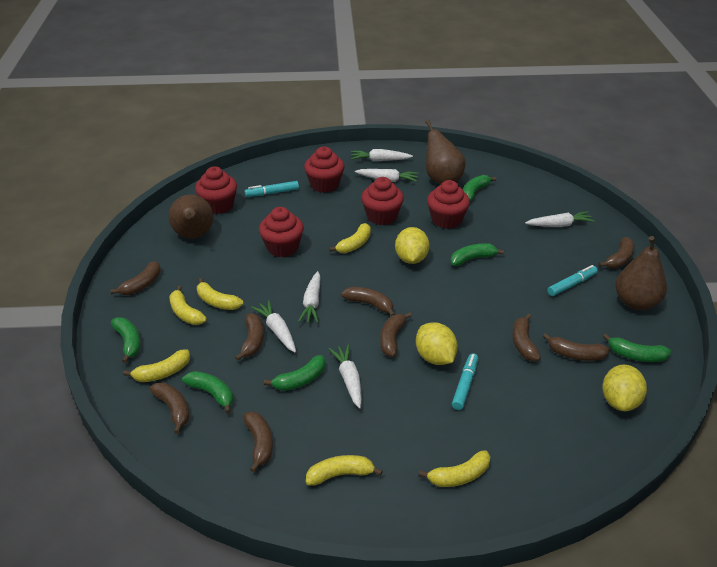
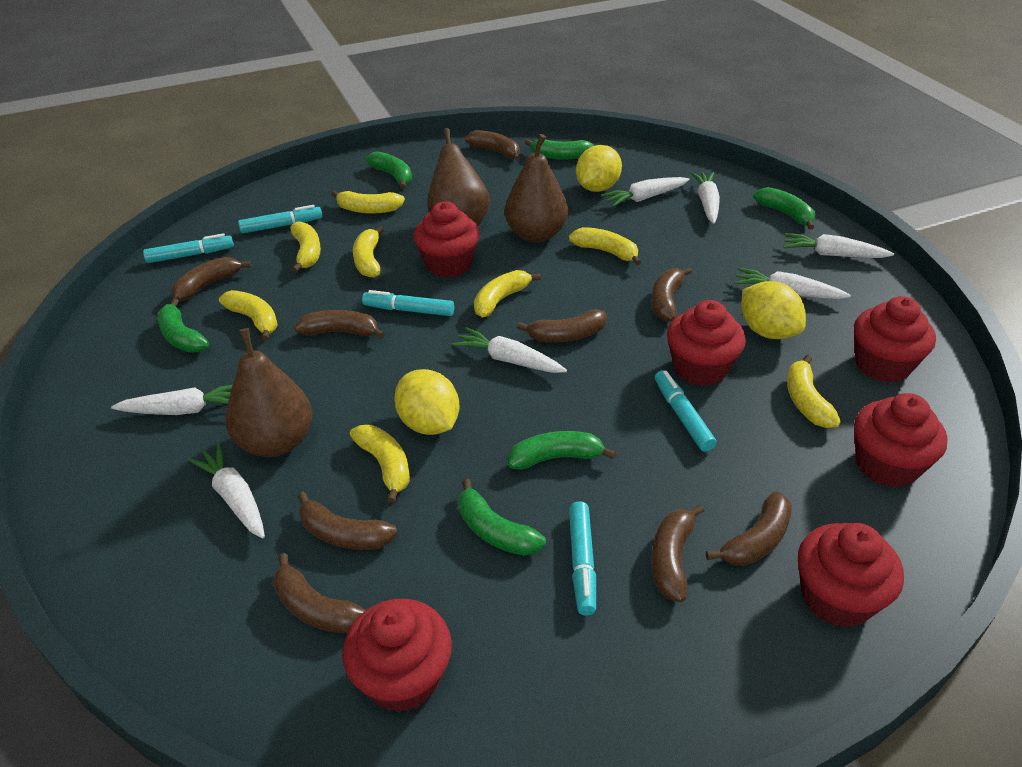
red cupcake: [195,166,237,214] [259,207,304,257] [304,146,344,193] [361,177,404,225] [427,180,470,229] = 5 -> [342,599,452,713] [413,202,480,278] [667,300,746,386] [798,523,904,628] [854,296,936,383] [854,393,947,488] = 6
turquoise marker: [245,181,299,197] [452,353,478,410] [547,265,598,296] = 3 -> [143,233,234,263] [238,205,322,234] [362,290,454,316] [569,501,596,616] [655,370,717,452] = 5
white carrot: [251,300,296,352] [298,271,321,323] [329,344,362,409] [351,149,413,161] [355,169,419,182] [525,211,595,227] = 6 -> [111,385,232,415] [187,443,265,539] [452,327,567,373] [601,177,690,207] [690,172,720,224] [734,268,851,299] [784,233,894,258] = 7
yellow banana: [123,349,190,382] [169,286,207,325] [197,278,243,310] [306,455,383,485] [329,223,371,253] [419,450,490,487] = 6 -> [219,290,278,341] [290,222,321,272] [331,190,405,213] [350,425,410,503] [353,226,384,278] [474,270,541,317] [569,227,641,266] [787,355,841,428] = 8

